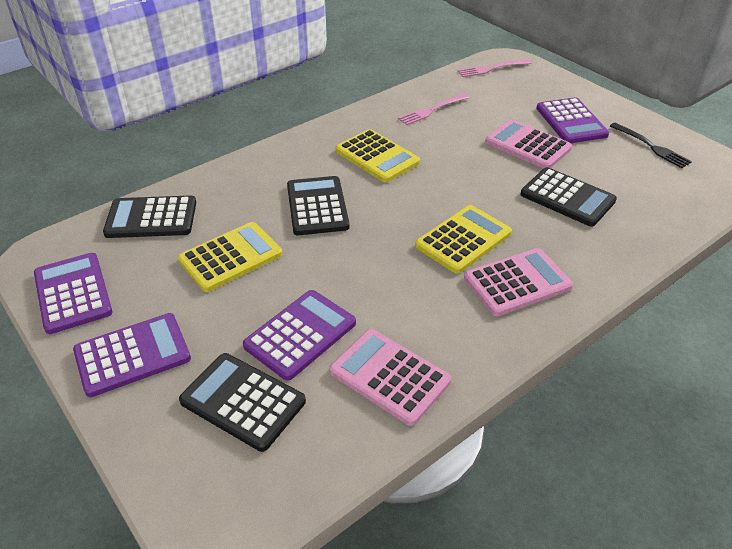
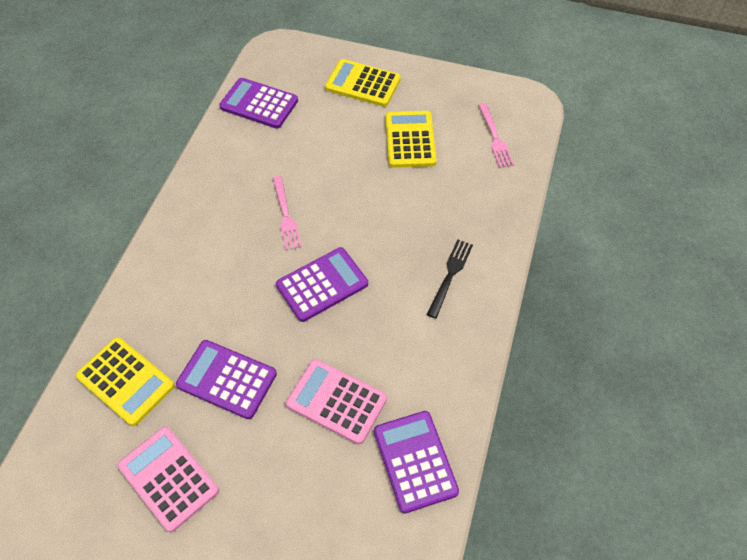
black calculator: [103,195,196,238] [179,353,306,452] [287,176,349,235] [521,167,617,227] = 4 -> none = 0
pink calculator: [329,329,451,426] [464,248,573,316] [485,119,572,169] = 3 -> [118,426,219,532] [286,359,387,445] = 2

